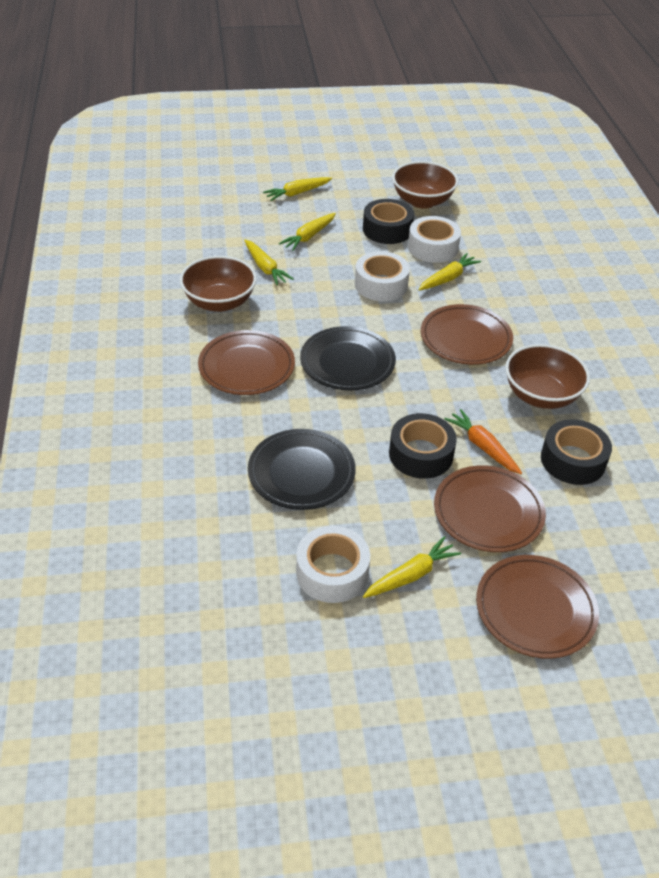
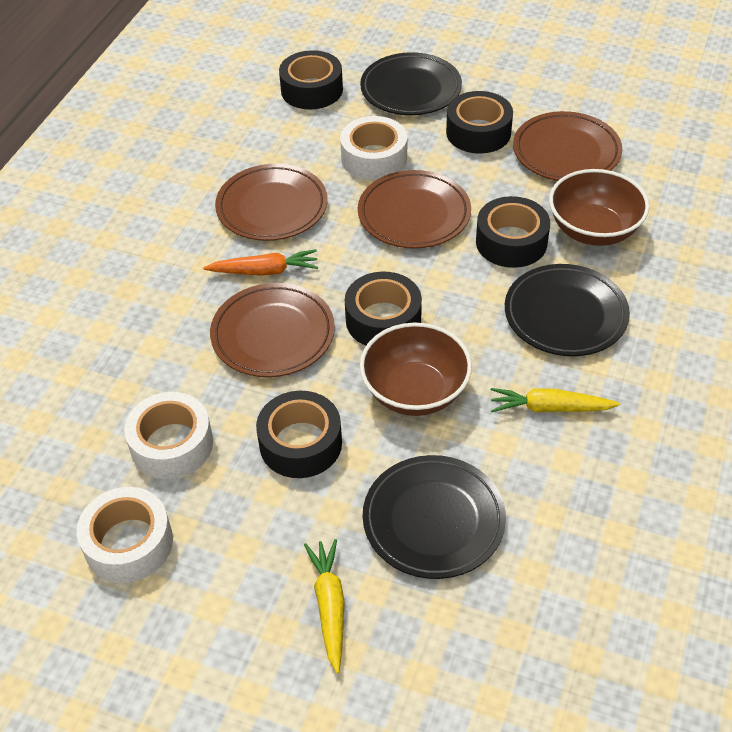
black plate: [248,429,356,510] [300,326,396,391] = 2 -> [360,52,462,115] [363,455,506,579] [505,264,630,356] = 3
black tape: [363,199,414,244] [389,413,457,479] [541,419,612,485] = 3 -> [256,391,342,478] [279,50,343,110] [345,272,422,346] [446,91,513,154] [476,196,550,268] = 5
brown bowl: [180,256,257,312] [392,161,458,209] [505,344,590,409] = 3 -> [360,323,472,416] [549,169,649,246] = 2
yellow carrot: [244,240,294,286] [263,177,332,201] [279,213,336,251] [363,536,461,598] [418,253,481,291] = 5 -> [304,539,345,673] [491,388,620,413] = 2

